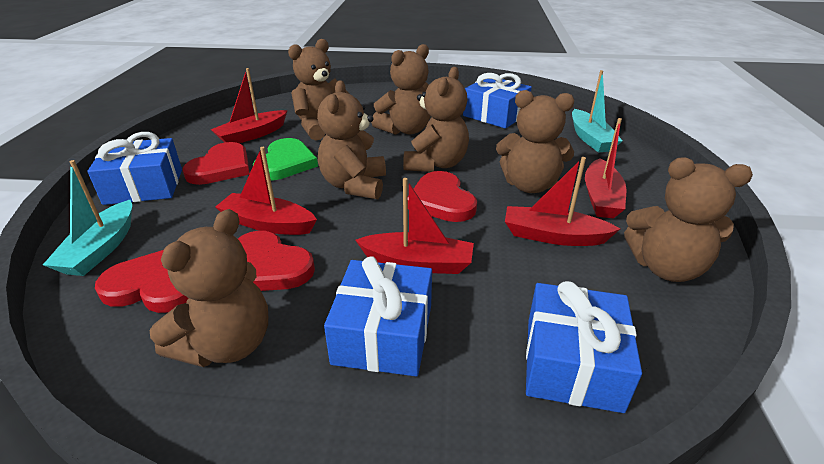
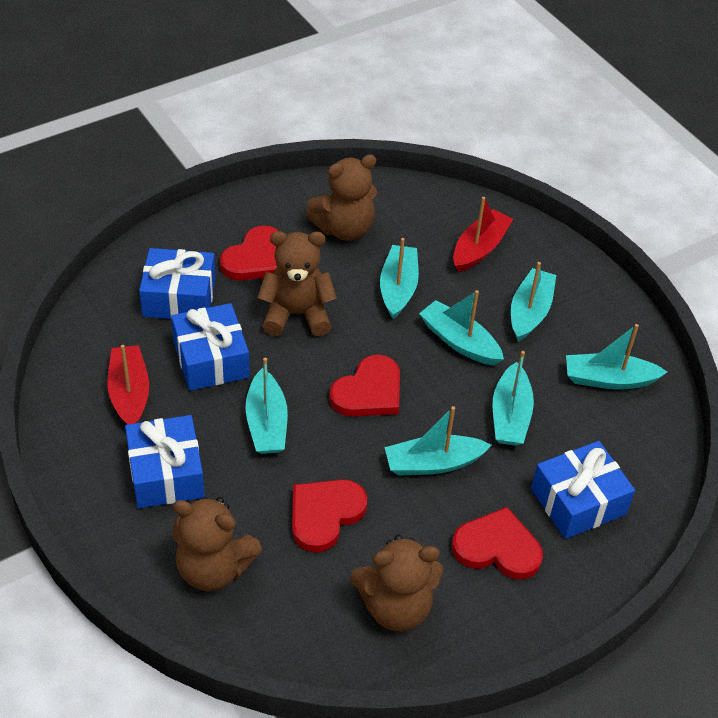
brown teddy bear: [150,209,268,367] [288,39,349,141] [317,80,386,199] [371,44,431,135] [403,67,469,172] [496,90,574,193] [624,158,753,282] = 7 -> [172,497,262,591] [257,231,337,336] [306,154,377,241] [350,535,443,631] = 4
green heart: [253,138,318,180] = 1 -> none = 0
red boat: [210,68,288,143] [215,147,317,235] [355,178,474,274] [505,157,620,246] [585,118,626,218] = 5 -> [107,345,149,425] [453,197,513,272] = 2
turquoise boat: [43,160,132,276] [572,70,622,153] = 2 -> [245,358,288,454] [380,238,419,319] [385,406,491,476] [419,290,504,366] [493,351,534,446] [511,262,556,342] [566,324,667,389] = 7

